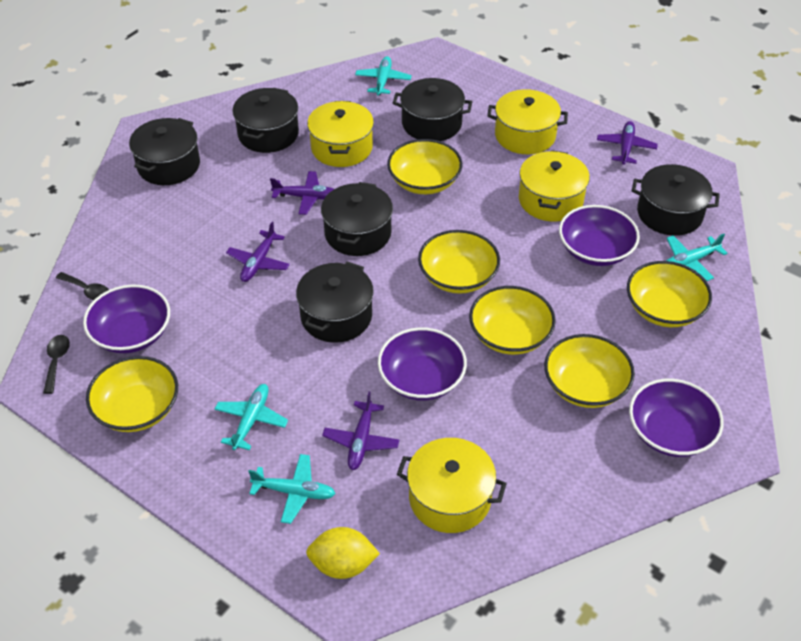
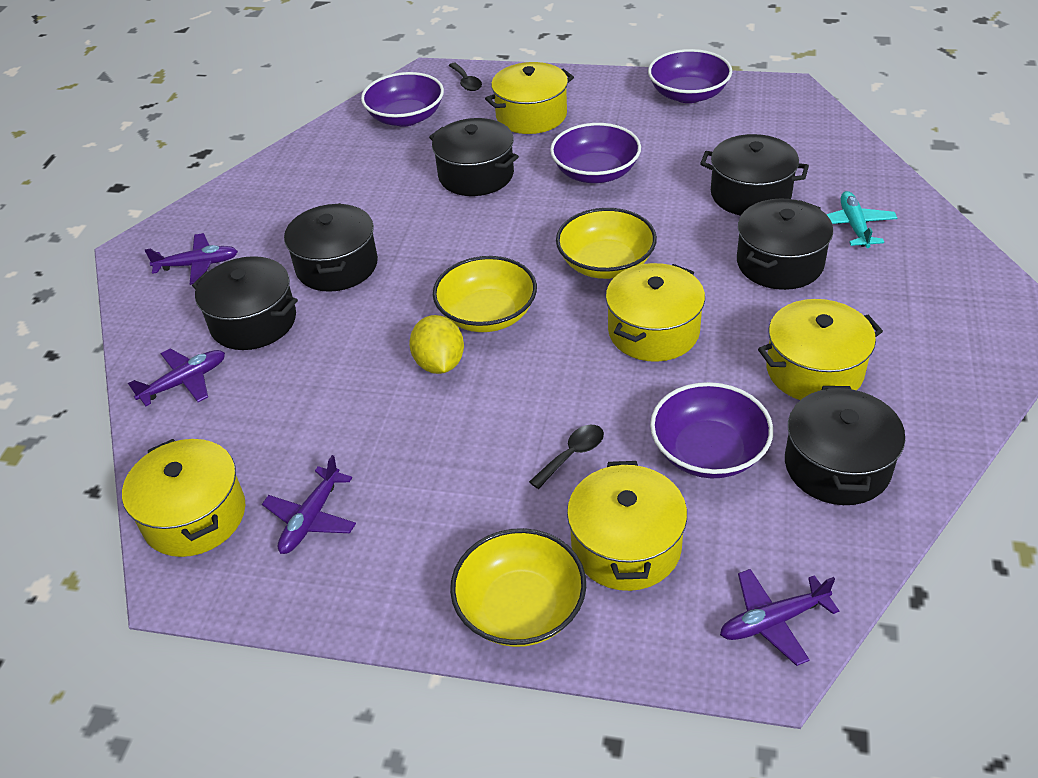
turquoise plane: [215,384,288,450] [248,454,336,524] [355,56,412,96] [666,234,727,281] = 4 -> [826,191,898,248] = 1
yellow bowl: [86,356,178,432] [387,139,462,194] [418,230,500,294] [469,286,556,355] [544,334,635,408] [627,261,712,327] = 6 -> [433,256,537,332] [450,528,586,647] [556,208,657,279] = 3
yellow pot: [307,101,374,167] [397,438,507,533] [487,89,568,154] [519,150,590,222] = 4 -> [122,439,245,557] [485,62,574,134] [567,461,687,591] [606,263,705,362] [758,299,883,400] = 5

